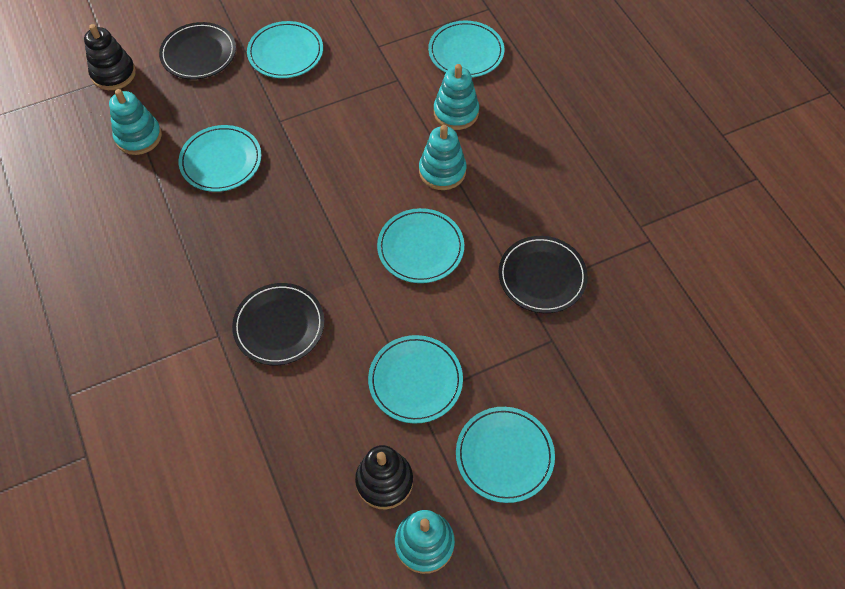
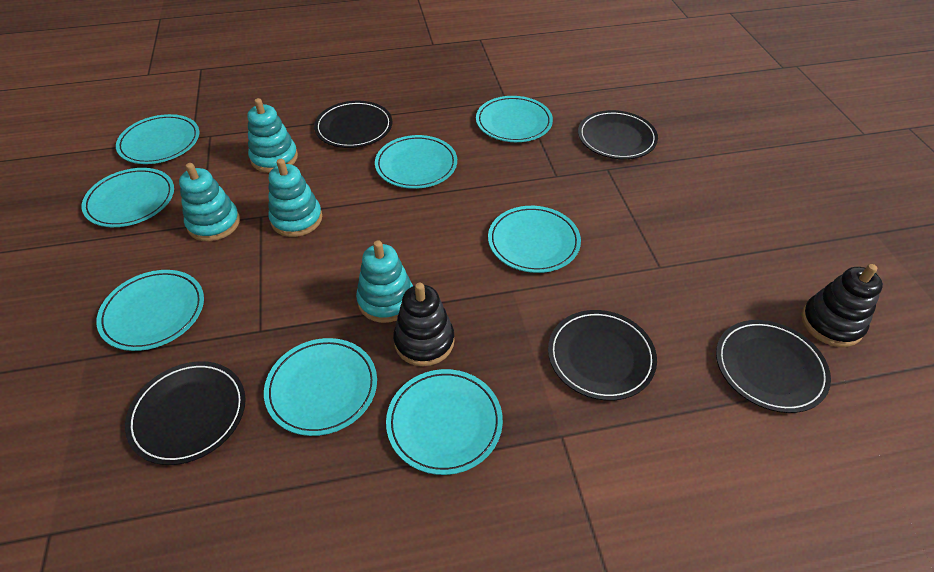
black plate: [159,22,236,79] [232,283,324,365] [498,236,588,313] = 3 -> [125,361,246,465] [314,101,393,148] [548,310,657,401] [578,110,658,159] [716,320,831,413] = 5
turquoise plate: [178,125,262,192] [247,21,323,78] [368,335,463,424] [377,208,464,283] [428,20,504,77] [456,407,555,503] = 6 -> [82,168,174,227] [96,270,204,351] [116,114,199,164] [264,338,377,436] [375,135,457,189] [386,369,503,475] [476,96,553,142] [488,206,581,273] = 8

